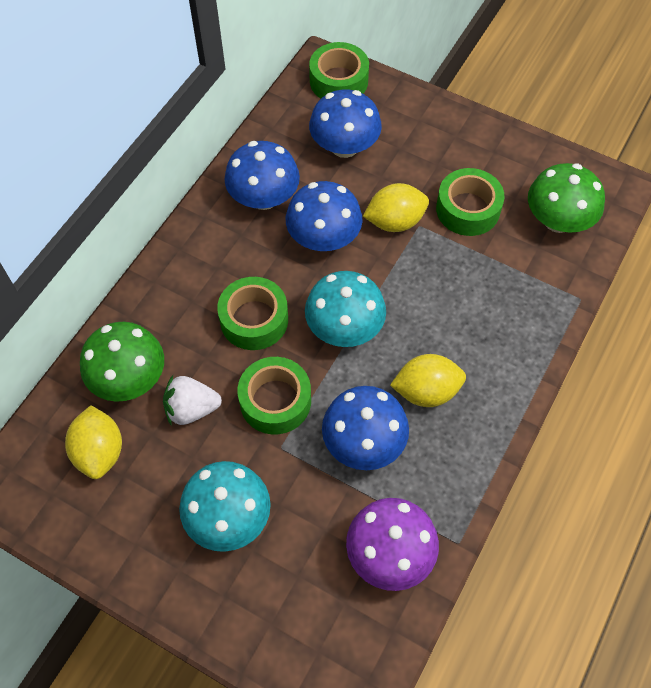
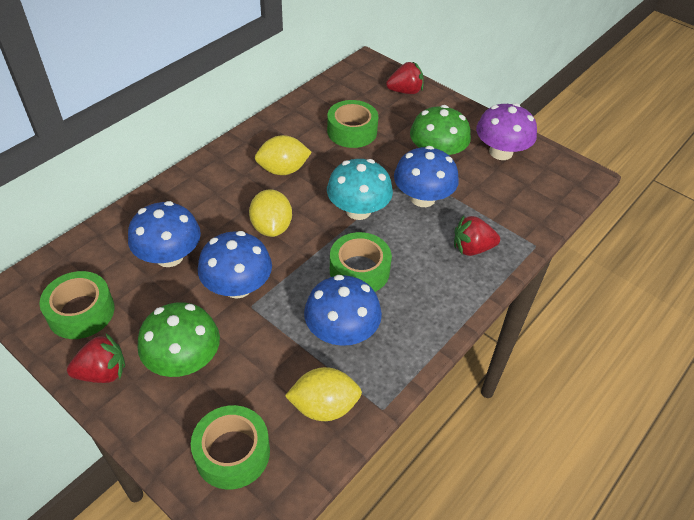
red strawberry: none = 0 -> [67,334,125,383] [386,62,424,94] [454,215,500,256] = 3
turquoise mushroom: [179,461,271,552] [305,271,386,347] = 2 -> [327,159,393,220] = 1
white strawberry: [163,375,222,425] = 1 -> none = 0

